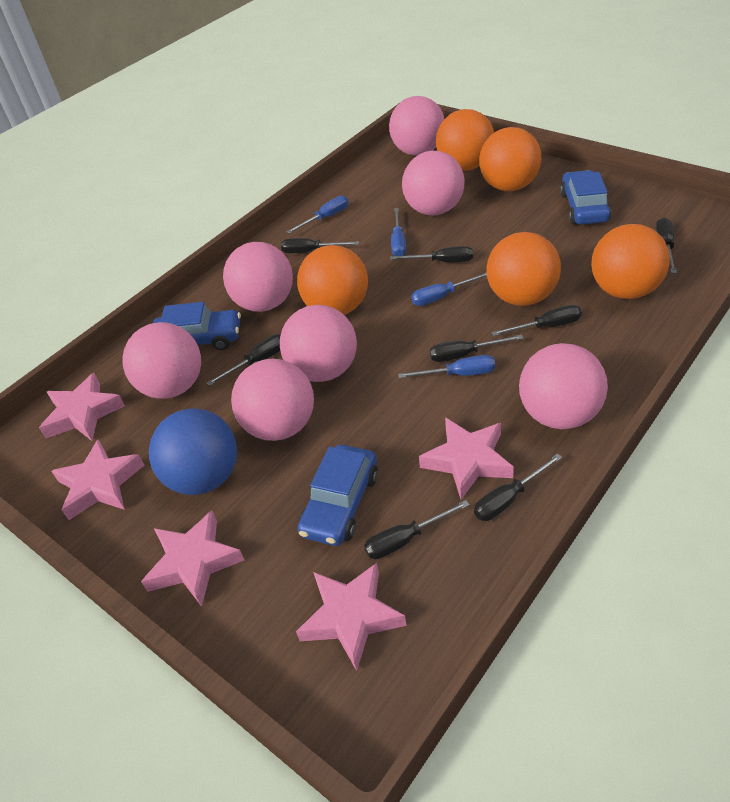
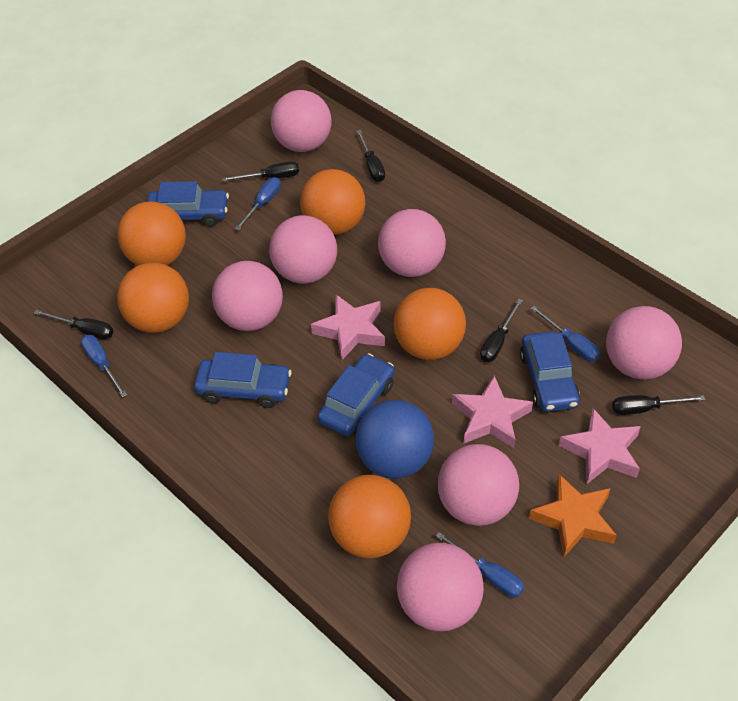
black screwdriver: [207,334,281,386] [281,238,359,253] [364,500,470,559] [390,246,473,262] [430,335,523,362] [474,453,562,521] [491,305,582,336] [656,217,677,273] = 8 -> [34,310,113,339] [222,162,299,181] [357,130,385,182] [480,299,523,362] [612,395,705,415] = 5
blue car: [153,302,241,350] [298,445,378,546] [560,170,611,224] = 3 -> [147,181,229,227] [194,352,292,408] [318,353,395,436] [520,331,580,412] = 4
orange star: none = 0 -> [529,474,617,557] = 1
pink star: [39,373,125,441] [52,440,145,520] [141,511,244,607] [296,563,407,671] [419,417,514,500] = 5 -> [311,295,385,361] [452,375,533,448] [559,408,641,484] = 3

